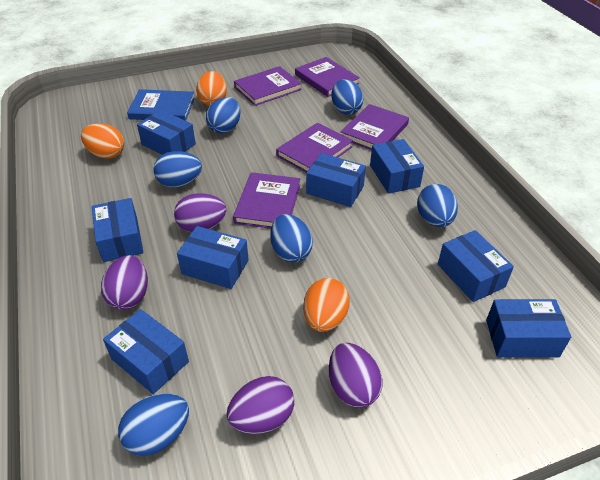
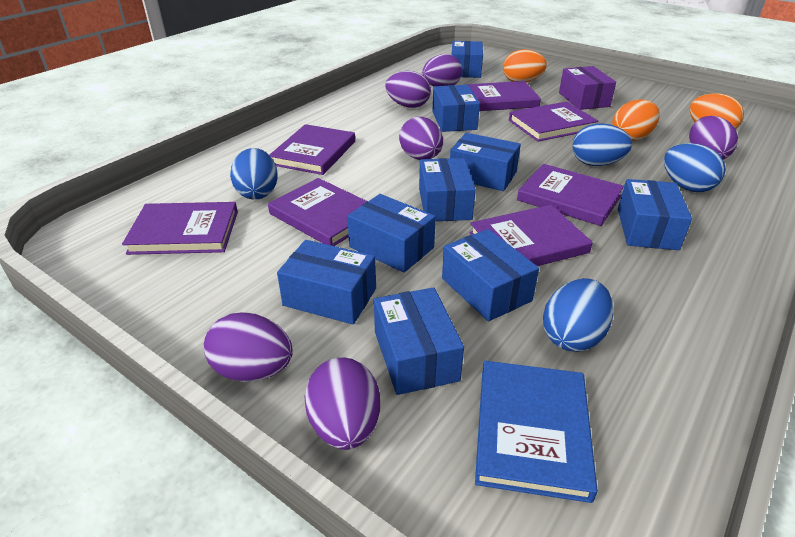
blue box: [92,198,144,262] [103,309,189,394] [137,110,196,155] [177,226,249,289] [306,153,366,207] [370,139,424,194] [438,230,514,302] [486,299,571,358] = 8 -> [277,240,376,324] [347,194,436,273] [374,287,464,395] [419,158,476,221] [432,85,480,132] [442,229,539,321] [450,133,521,191] [451,41,483,78] [618,179,692,250] = 9
blue egg: [118,394,189,456] [153,151,202,187] [206,97,241,134] [270,214,313,262] [331,79,364,115] [417,184,458,227] = 6 -> [230,148,278,200] [543,278,613,352] [572,123,632,166] [664,143,726,192] = 4
purple book: [233,172,300,229] [234,66,302,106] [276,123,353,173] [295,57,360,97] [341,104,409,150] = 5 -> [122,202,238,255] [268,178,368,246] [270,124,355,175] [465,81,541,111] [469,205,593,266] [509,102,599,142] [517,164,624,226] = 7
purple box: none = 0 -> [559,66,616,110] = 1
purple egg: [101,255,148,310] [174,193,226,233] [226,376,294,434] [329,343,383,408] = 4 -> [204,313,293,382] [304,358,380,450] [385,71,431,108] [399,117,443,160] [422,54,462,86] [689,116,738,160] = 6

